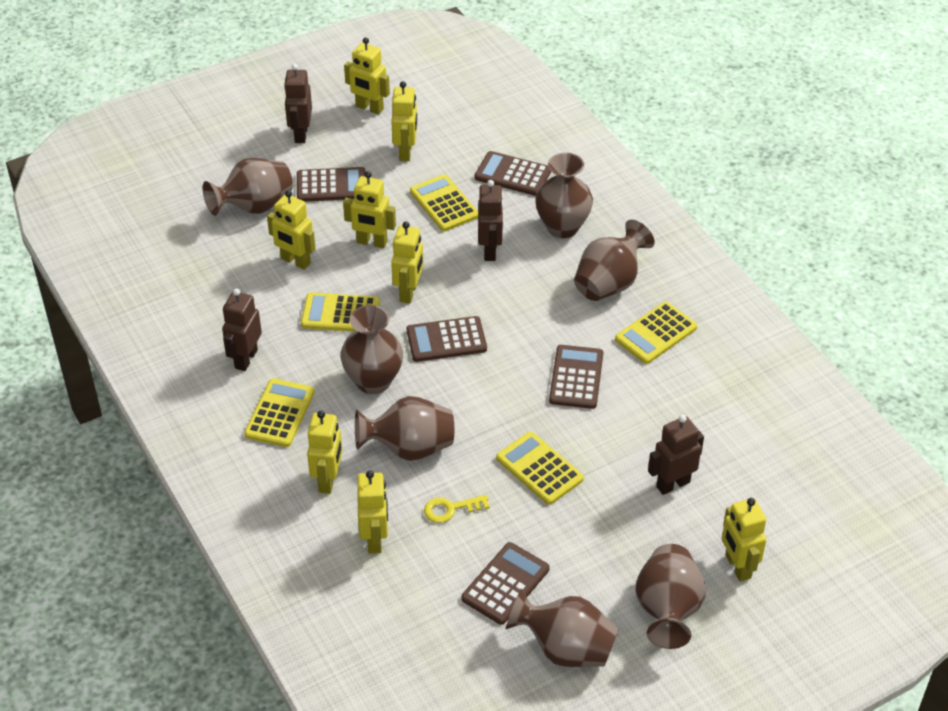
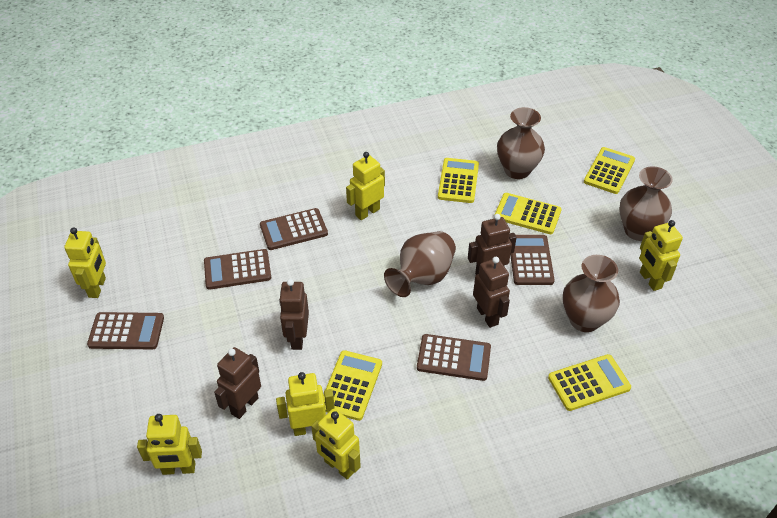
brown vase: [203,158,293,216] [340,305,403,394] [355,396,454,461] [506,588,619,667] [535,153,593,238] [574,220,655,301] [635,544,706,649] = 7 -> [384,231,456,297] [497,107,545,179] [563,255,620,332] [619,166,673,241] = 4
yellow key: [424,495,490,523] = 1 -> none = 0
yellow robot: [267,190,316,270] [307,410,343,494] [343,171,396,248] [344,37,390,115] [357,470,388,554] [391,81,417,161] [391,221,424,304] [722,498,766,582] = 8 -> [64,228,106,298] [137,414,202,475] [276,372,335,436] [311,409,361,480] [346,152,385,220] [639,220,683,291] = 6

